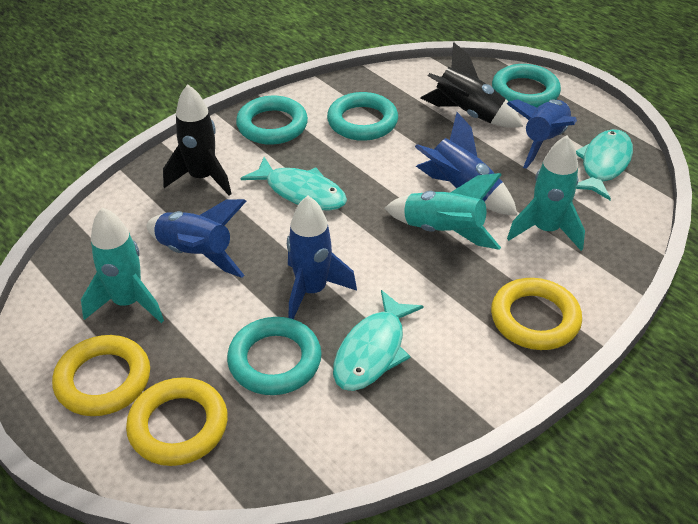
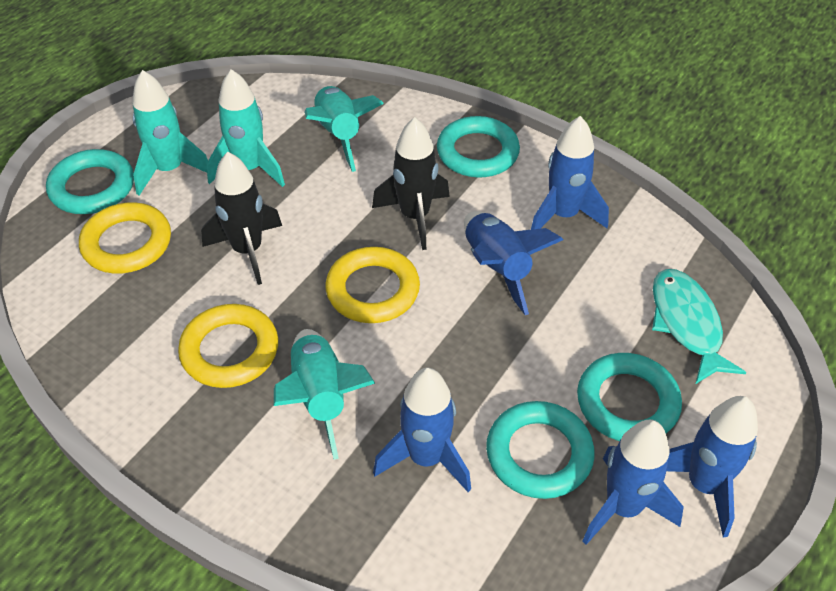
blue rocket: [146,199,246,278] [287,196,357,319] [415,112,518,216] [507,99,577,169] = 4 -> [373,368,471,492] [464,211,563,315] [531,116,609,230] [582,420,684,545] [667,396,758,538] = 5
turquoise fish: [240,157,347,211] [333,290,424,391] [576,129,633,200] = 3 -> [652,269,746,384] = 1
turquoise rocket: [81,207,164,323] [385,173,502,250] [507,136,585,251] = 3 -> [132,70,208,196] [207,69,285,187] [274,329,375,460] [305,86,384,172] = 4

